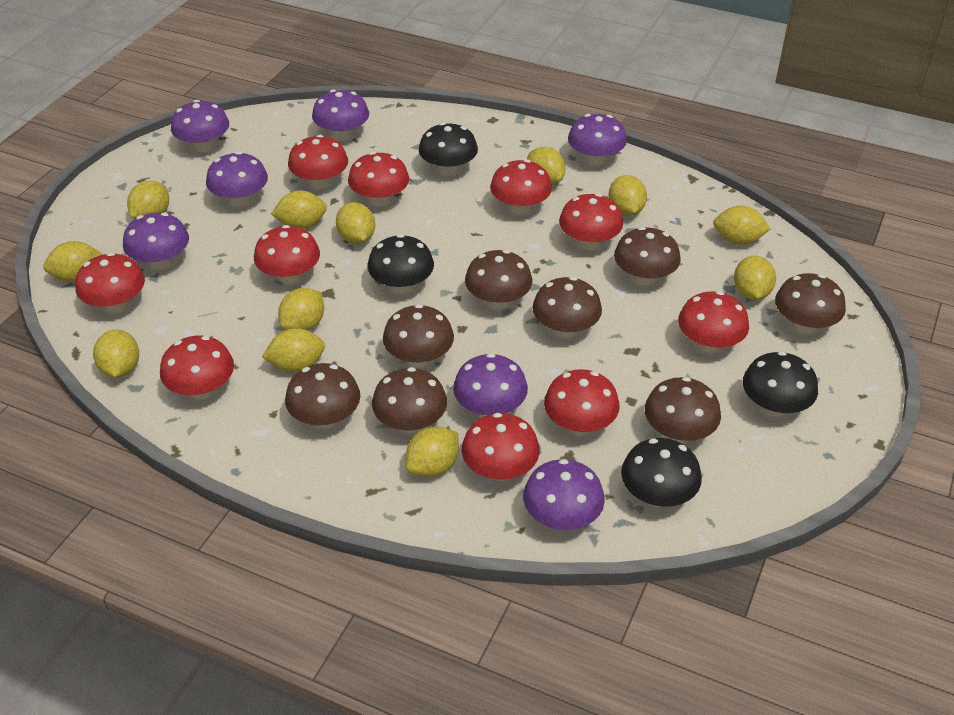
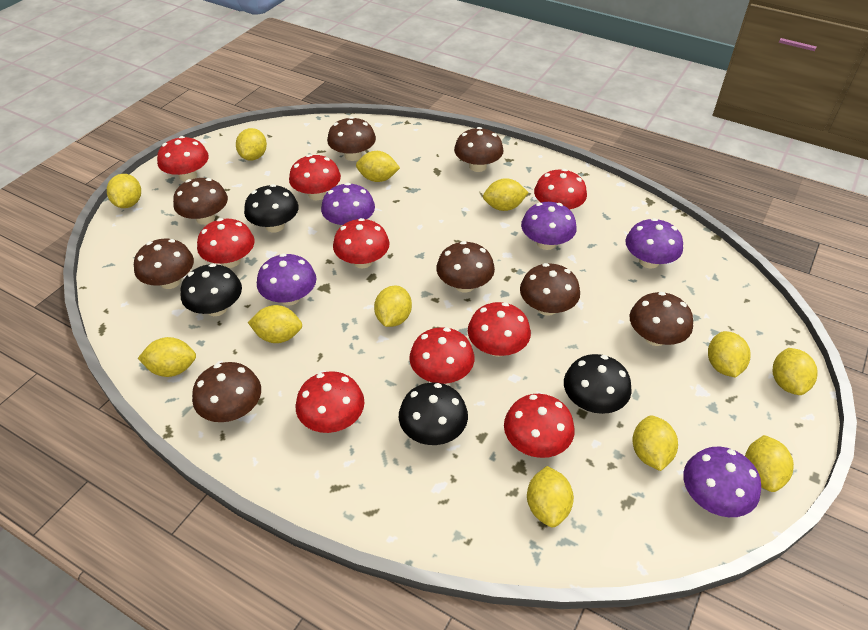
purple mushroom: [123,213,189,270] [171,100,229,152] [206,152,268,207] [312,89,369,141] [453,353,528,417] [523,459,605,530] [568,114,627,166] = 7 -> [257,254,316,306] [321,183,375,226] [521,202,577,250] [626,218,683,268] [683,447,761,517] = 5
red mushroom: [76,252,145,313] [160,336,234,399] [254,225,320,284] [288,135,348,189] [348,152,409,206] [462,413,540,481] [490,159,552,215] [544,369,620,435] [559,193,623,250] [678,291,749,353] = 10 -> [157,136,209,182] [197,218,255,268] [289,154,341,200] [296,371,365,433] [333,218,389,268] [409,327,474,384] [468,302,531,357] [504,394,575,458] [534,169,587,209] = 9

